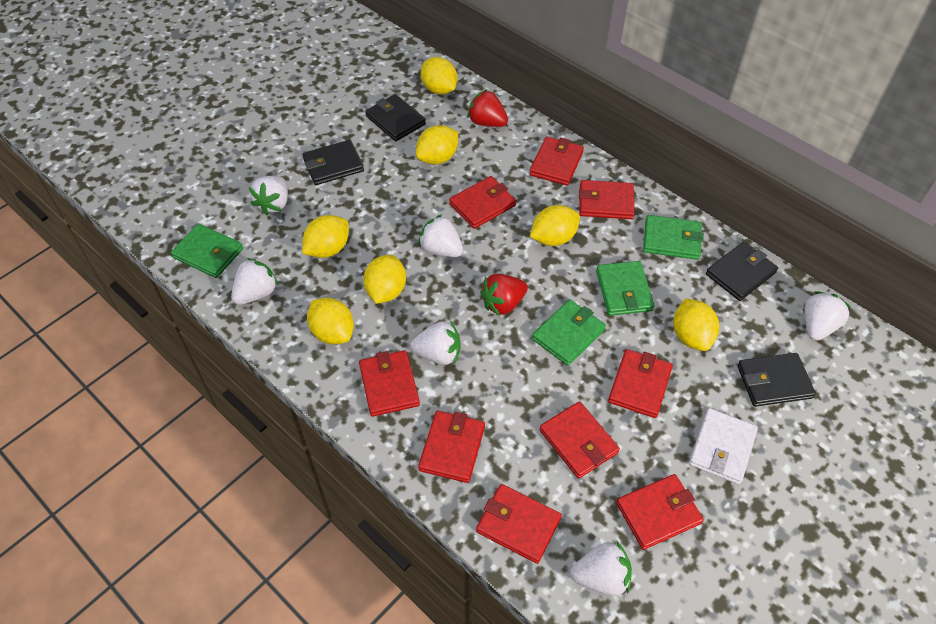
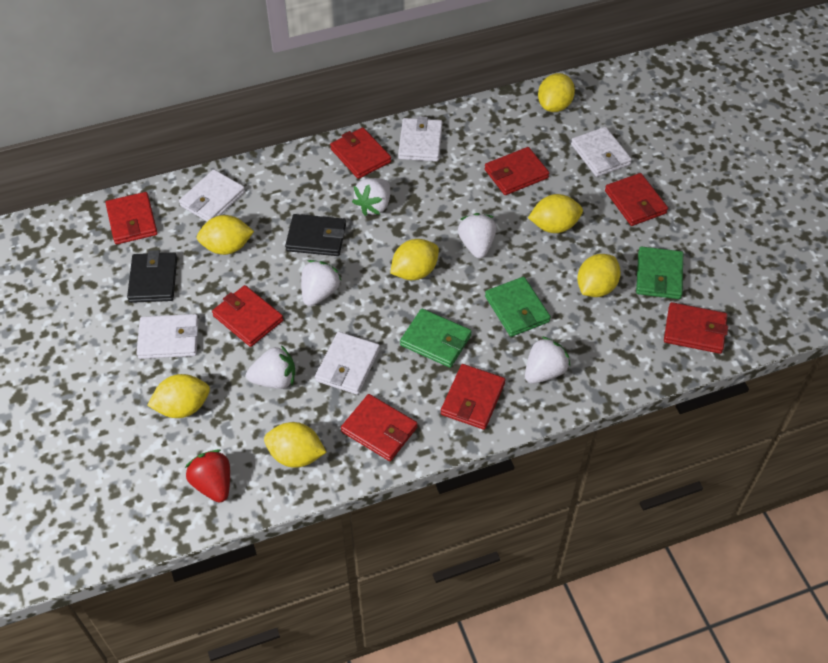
black wallet: [302,140,364,185] [366,94,426,141] [706,242,778,301] [737,353,816,407] = 4 -> [127,250,177,303] [285,214,346,256] = 2
green wallet: [171,224,243,278] [532,299,606,366] [596,261,655,316] [643,215,704,260] = 4 -> [400,309,472,368] [485,277,551,337] [636,246,683,299] = 3
red strawberry: [467,89,508,127] [480,274,528,316] = 2 -> [185,450,230,503] = 1
red wallet: [359,350,420,417] [418,411,485,483] [449,176,516,229] [476,484,562,564] [530,136,584,186] [539,401,620,479] [579,180,635,219] [608,349,673,418] [616,474,704,550] = 9 -> [106,192,158,244] [212,285,283,347] [330,128,391,179] [341,394,417,461] [441,364,505,430] [485,147,549,195] [605,173,668,226] [664,302,728,354] = 8
white strawberry: [231,258,279,305] [249,176,288,215] [410,320,461,365] [418,214,463,257] [571,542,632,596] [804,291,851,341] = 6 -> [246,345,295,389] [301,260,342,306] [352,178,390,216] [458,213,496,258] [525,336,571,384] = 5
white wallet: [689,408,758,484] = 1 -> [136,314,199,359] [179,169,245,221] [315,332,380,395] [398,116,443,162] [571,127,632,177] = 5

